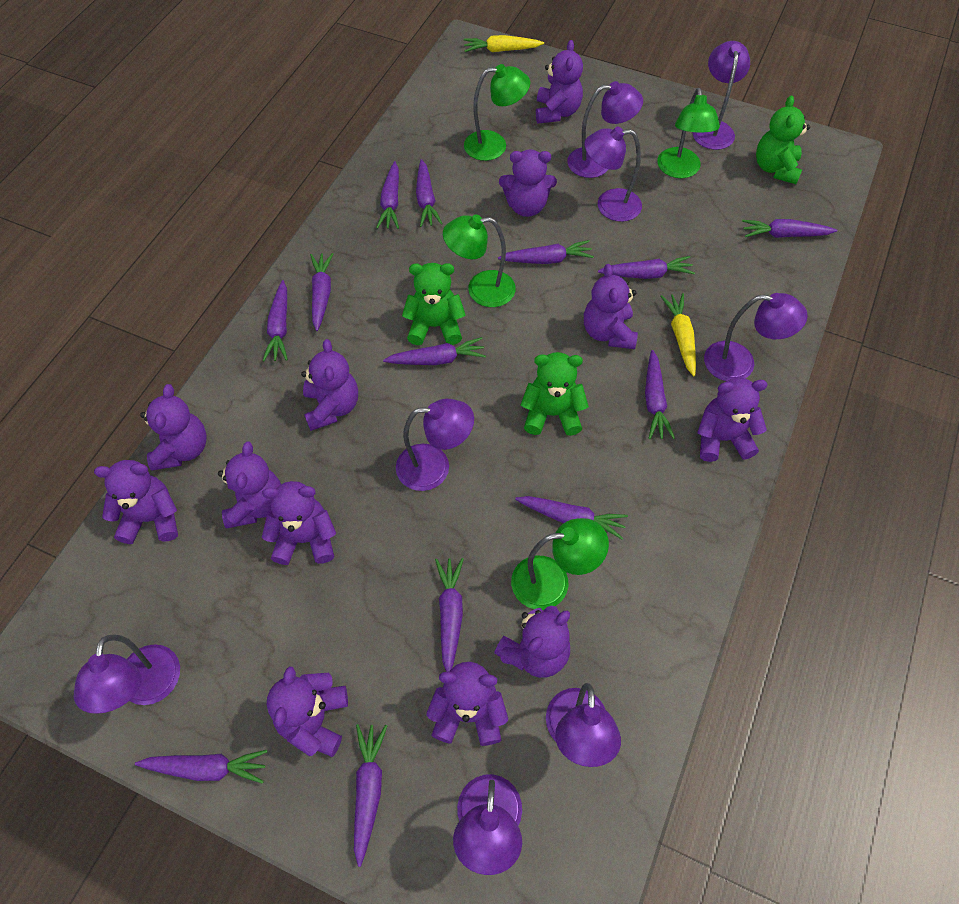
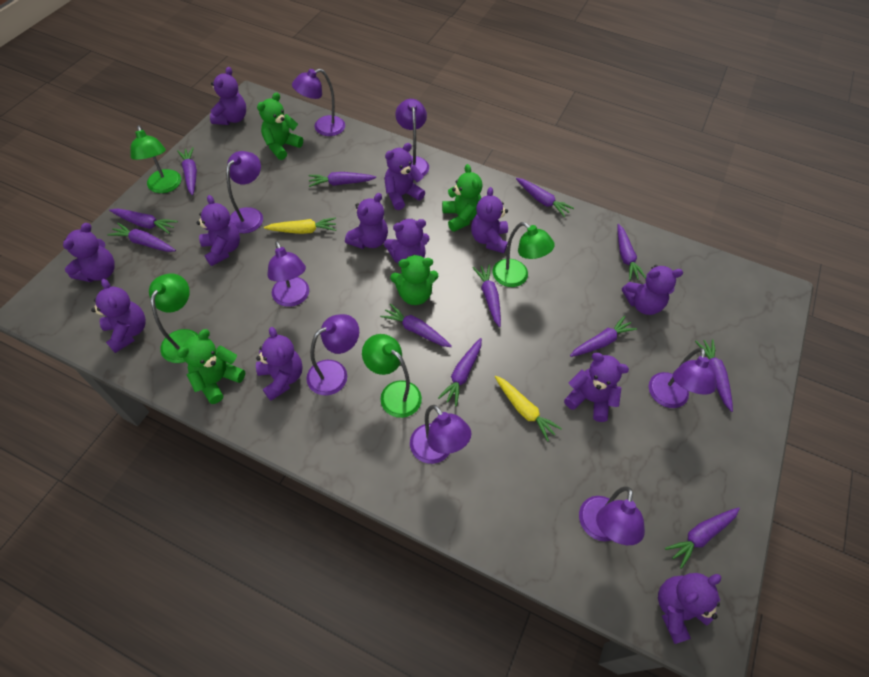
green teddy bear: [402,263,466,345] [521,352,589,436] [756,96,810,184] = 3 -> [177,329,245,404] [257,92,303,160] [390,254,438,305] [442,164,482,232] = 4
purple carrot: [135,750,267,784] [263,280,288,361] [310,253,333,331] [354,724,387,867] [376,161,399,229] [383,337,486,365] [416,159,443,227] [435,558,464,672] [498,240,594,264] [515,496,628,539] [598,256,695,279] [645,350,675,439] [742,219,837,238] = 13 -> [107,223,176,252] [109,208,178,234] [177,147,197,195] [308,172,376,187] [380,303,452,347] [438,338,482,406] [473,265,501,327] [516,178,574,217] [570,316,637,357] [618,224,646,280] [665,507,740,569] [695,339,733,412] = 12

